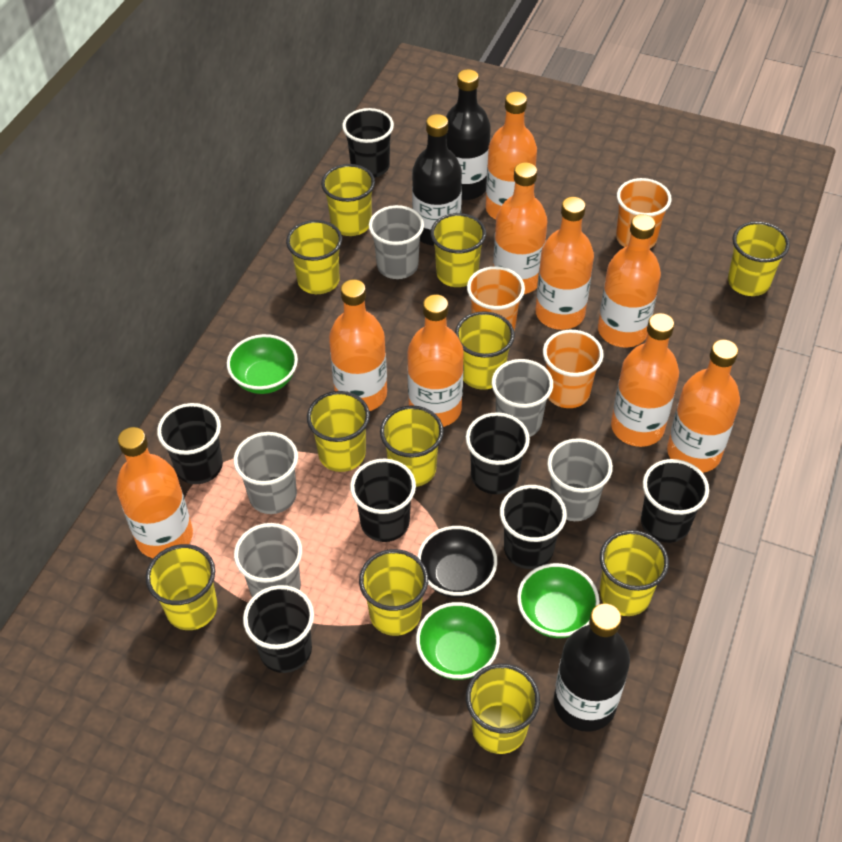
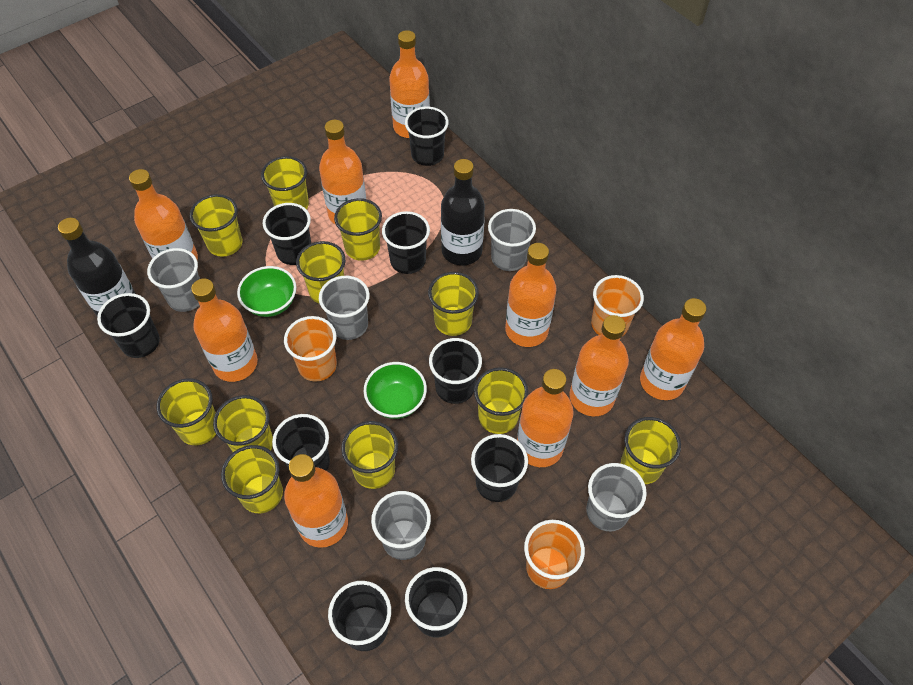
black bottle: [412,114,462,246] [446,69,491,200] [554,603,630,732] = 3 -> [58,218,136,316] [441,159,485,266] = 2
black bowl: [417,526,497,598] = 1 -> none = 0
black cup: [157,403,223,484] [243,585,314,673] [342,108,394,178] [350,459,416,542] [466,412,530,494] [500,485,567,569] [641,459,709,543] = 7 -> [97,293,160,358] [263,203,311,265] [272,414,330,471] [328,581,391,651] [382,211,430,274] [405,107,449,166] [405,567,467,637] [429,338,482,404] [471,434,528,502] = 9
green bowl: [227,334,298,394] [416,602,500,680] [517,563,600,638] = 3 -> [237,266,296,317] [364,362,427,419] = 2

